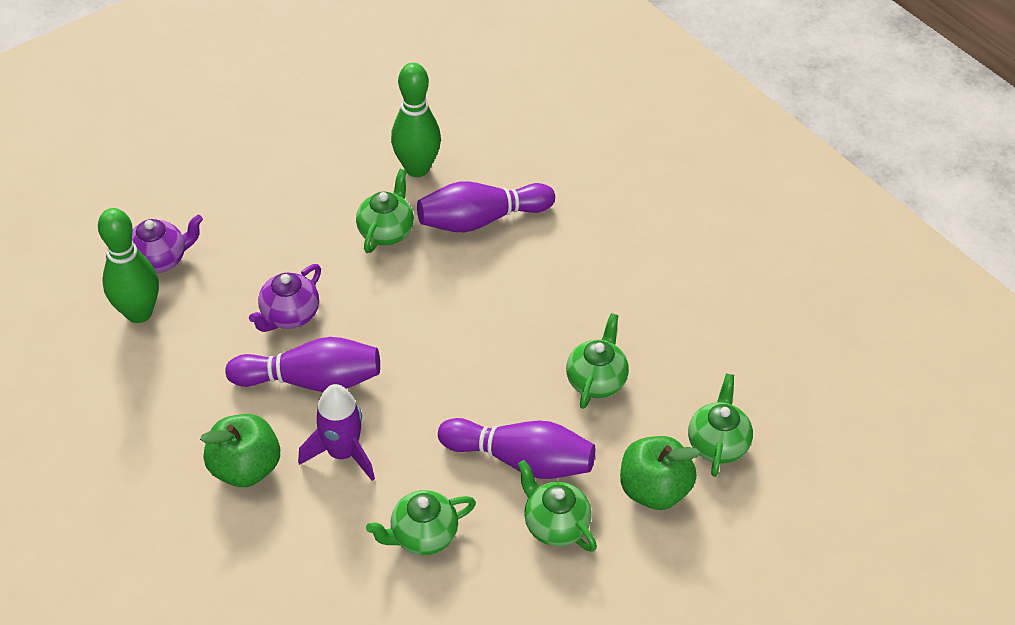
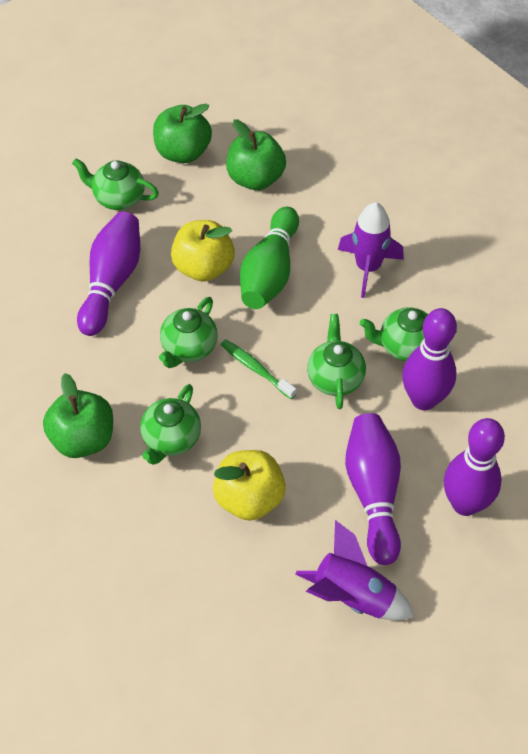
green apple: [200,414,280,487] [620,436,700,510] = 2 -> [43,373,113,458] [153,104,212,163] [226,119,286,190] = 3
green bowling pin: [98,208,159,323] [391,63,441,177] = 2 -> [240,207,299,309] = 1
green toothbrush: none = 0 -> [221,339,296,399] = 1
purple bowling pin: [225,337,380,392] [417,181,555,232] [438,418,595,479] = 3 -> [77,212,140,336] [345,413,401,565] [402,308,457,410] [444,418,505,516] = 4
purple rocket: [298,384,375,481] = 1 -> [295,520,414,621] [338,202,404,298] = 2
purple teapot: [106,215,203,274] [249,264,321,332] = 2 -> none = 0
yellow apple: none = 0 -> [171,220,235,282] [213,450,286,521] = 2

